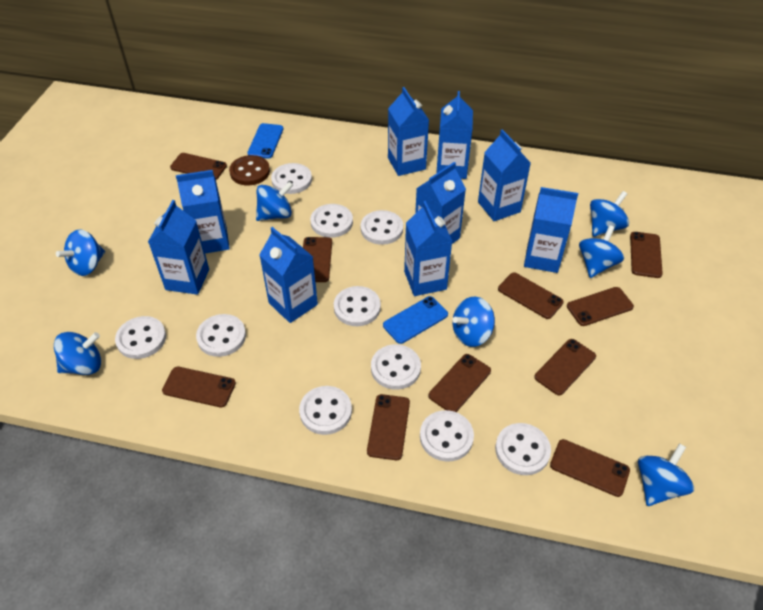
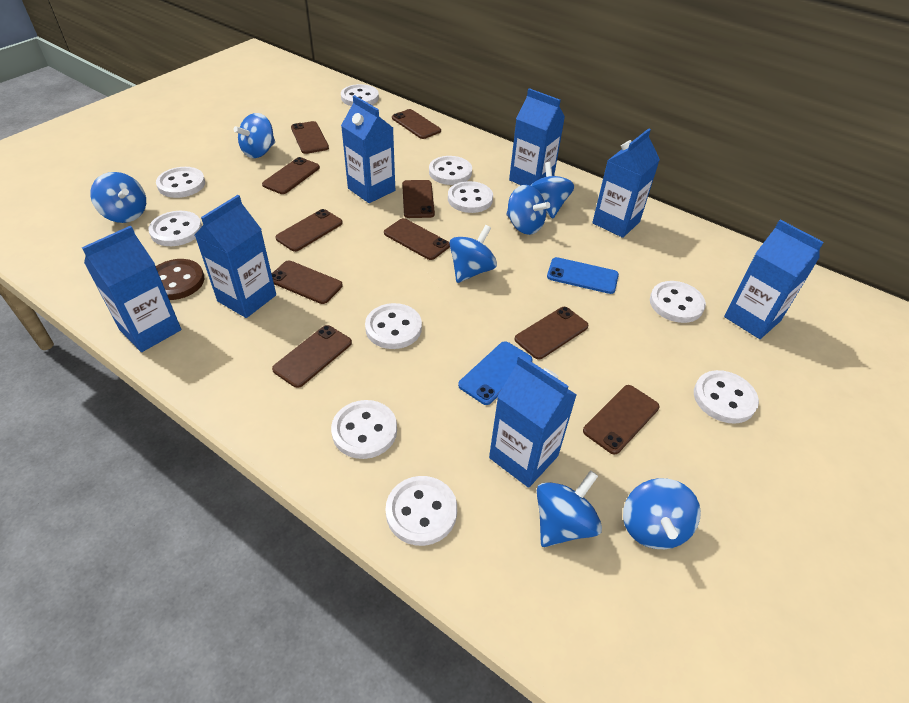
blue carton: [148,200,209,295] [176,170,230,254] [259,227,318,323] [388,87,429,176] [404,201,452,296] [415,162,466,244] [436,91,473,179] [478,129,531,221] [524,187,578,273] = 9 -> [82,225,181,352] [195,195,276,318] [341,95,395,203] [489,355,577,488] [509,88,565,185] [592,128,660,238] [724,220,824,339] = 7

